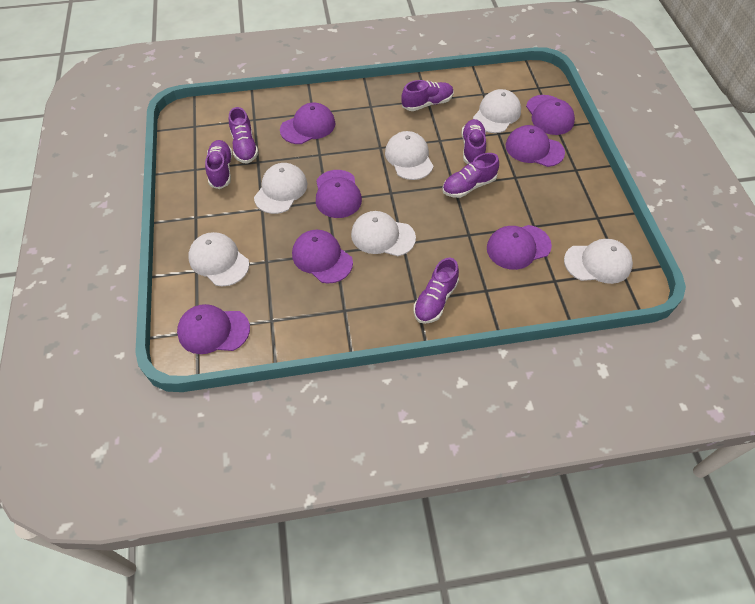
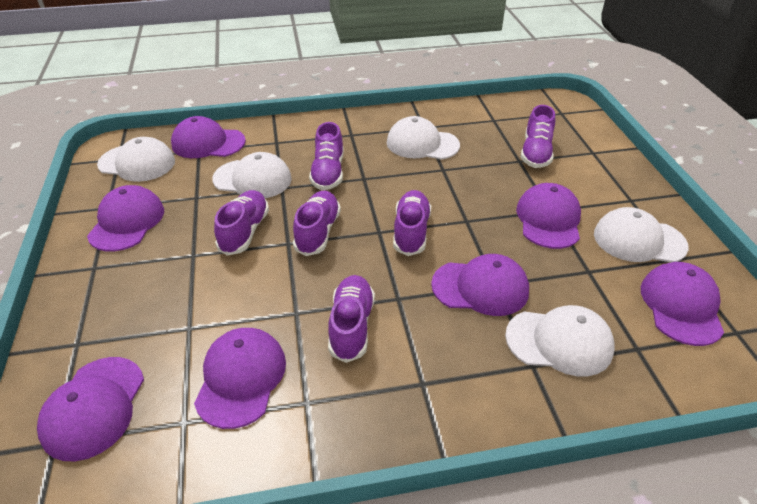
white cap: [188,232,249,286] [254,163,308,214] [351,211,416,256] [385,131,433,180] [473,89,521,133] [564,239,633,284] = 6 -> [97,137,175,182] [212,152,292,198] [387,116,460,159] [505,305,615,376] [594,207,689,262] = 5

